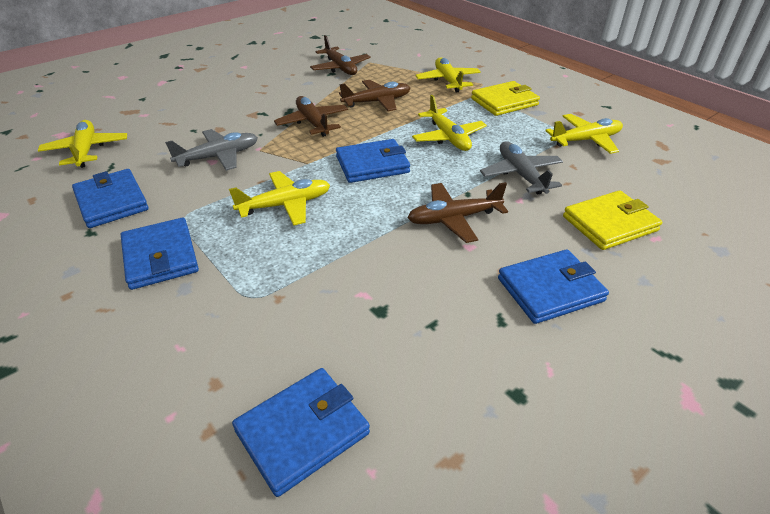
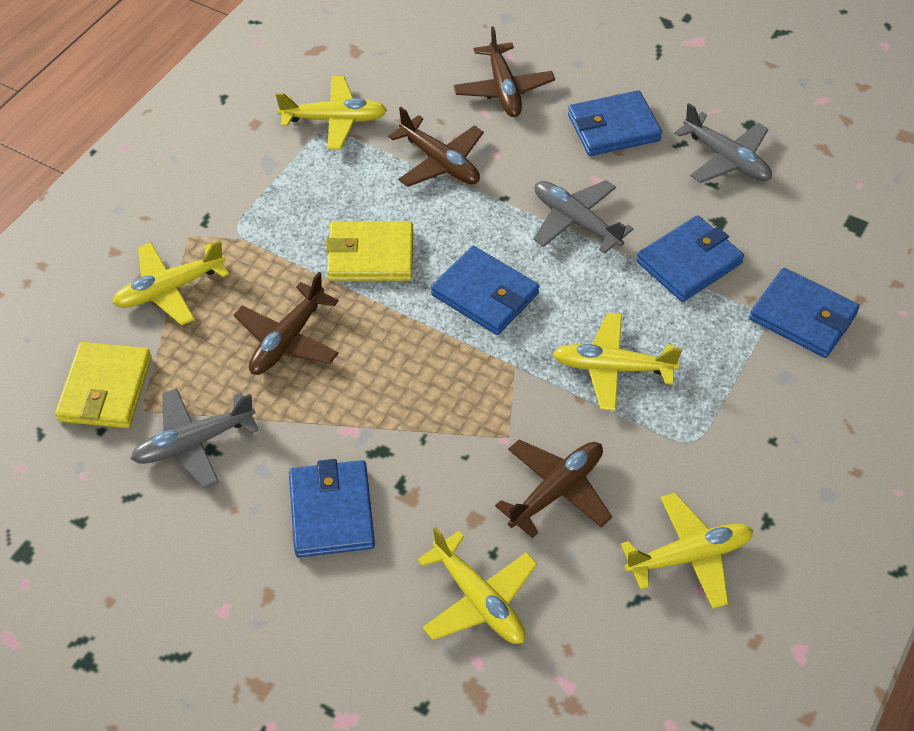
grey plane: [165,129,258,171] [480,141,563,194] = 2 -> [131,388,259,488] [533,180,634,254] [675,103,772,183] = 3

